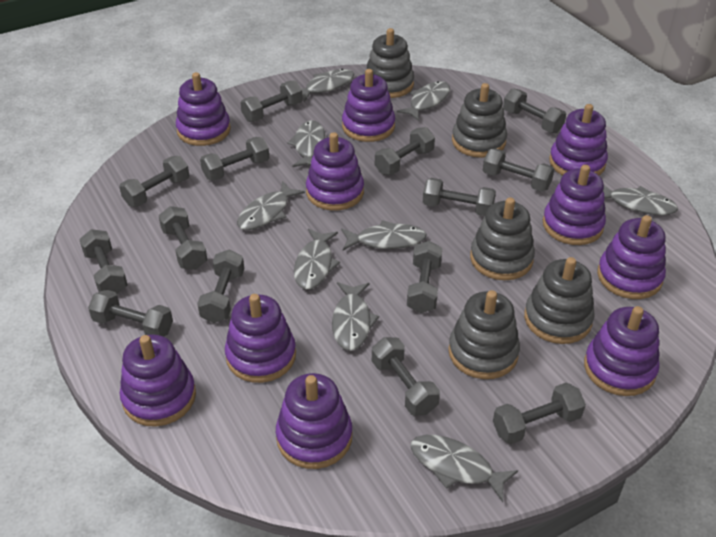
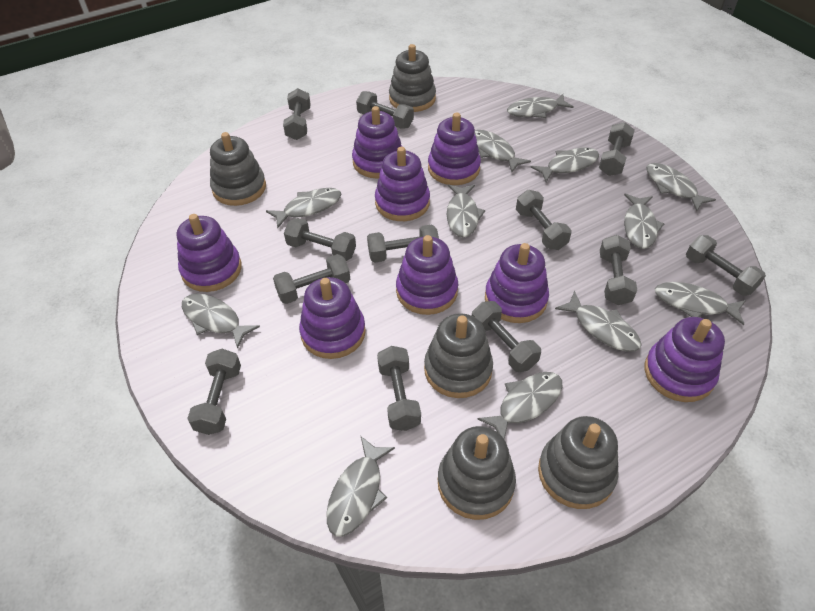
grey dumbbell: [79,229,128,294] [88,289,173,337] [119,156,189,207] [159,206,207,270] [197,249,244,323] [200,137,269,181] [240,80,303,122] [372,337,440,416] [375,127,435,175] [407,241,442,313] [423,178,496,216] [483,148,554,192] [493,383,586,444] [503,88,566,133] = 14 -> [187,349,241,435] [273,254,350,304] [283,88,311,140] [284,218,356,261] [356,91,414,129] [367,225,439,263] [377,346,421,431] [472,301,541,372] [516,190,572,250] [599,122,635,176] [600,235,637,305] [686,235,766,296] = 12
grey fish: [237,181,305,230] [287,120,325,167] [294,229,340,289] [302,69,354,102] [332,282,379,351] [341,220,427,250] [397,81,450,121] [410,435,518,502] [603,185,678,215] = 9 -> [182,294,260,349] [266,188,342,229] [326,436,395,537] [447,184,485,237] [475,130,531,172] [478,372,563,439] [507,94,573,118] [531,147,599,182] [555,291,641,352] [624,193,664,249] [646,163,716,211] [655,282,746,325] = 12
purple stacking toy: [120,334,196,427] [176,72,231,146] [225,294,296,383] [276,373,352,469] [306,132,364,211] [342,69,395,142] [543,165,606,245] [549,104,608,175] [584,306,660,396] [597,215,666,299] = 10 -> [177,214,242,292] [299,277,366,359] [352,106,402,178] [375,147,430,221] [396,235,458,315] [428,112,481,185] [485,243,549,323] [644,317,725,402] = 8

